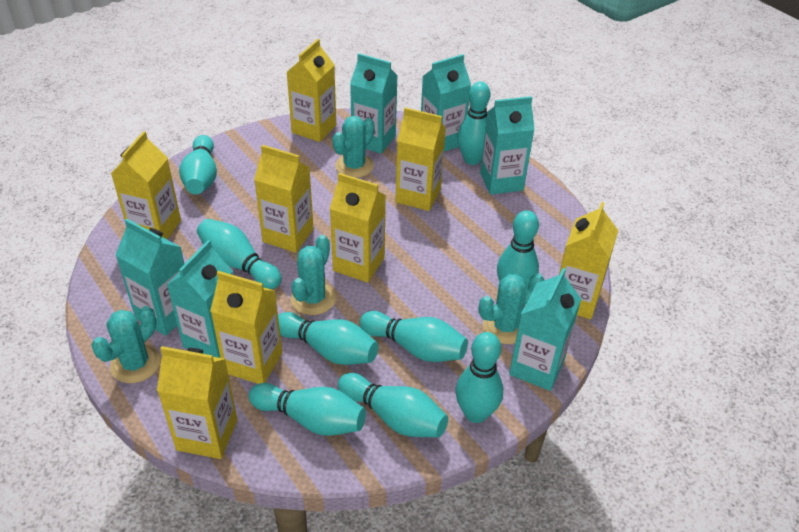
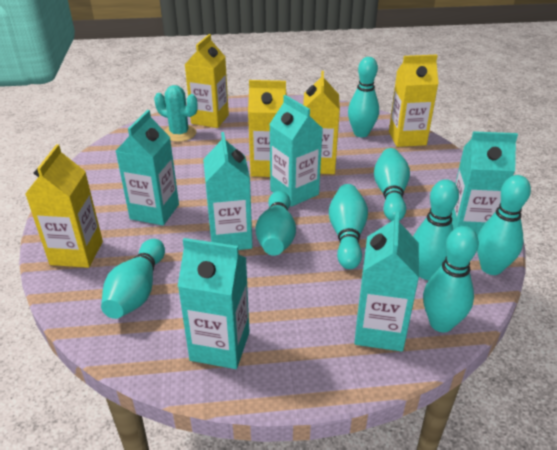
turquoise bowling pin: [179,135,217,195] [197,219,282,289] [249,383,366,436] [278,312,378,365] [338,373,448,437] [360,311,468,362] [455,332,503,423] [457,82,491,165] [497,210,539,288] = 9 -> [101,239,165,319] [255,191,296,256] [329,184,368,269] [348,57,379,137] [374,148,410,221] [413,179,459,280] [423,226,479,332] [477,175,531,275] = 8
turquoise cactus: [92,306,161,383] [291,235,336,315] [332,116,375,178] [479,273,545,344] = 4 -> [154,85,198,142] = 1
yellow carton: [111,131,181,239] [157,346,237,459] [210,271,282,384] [254,145,314,253] [287,39,336,142] [330,173,386,283] [395,108,446,211] [559,202,618,319] = 8 -> [25,144,103,268] [185,34,229,128] [248,80,286,177] [303,71,340,174] [389,55,439,147] = 5

